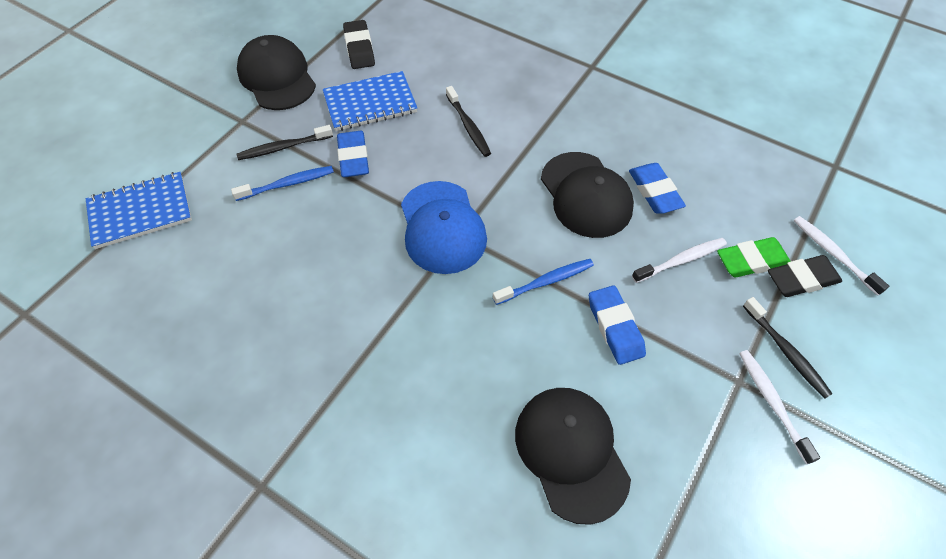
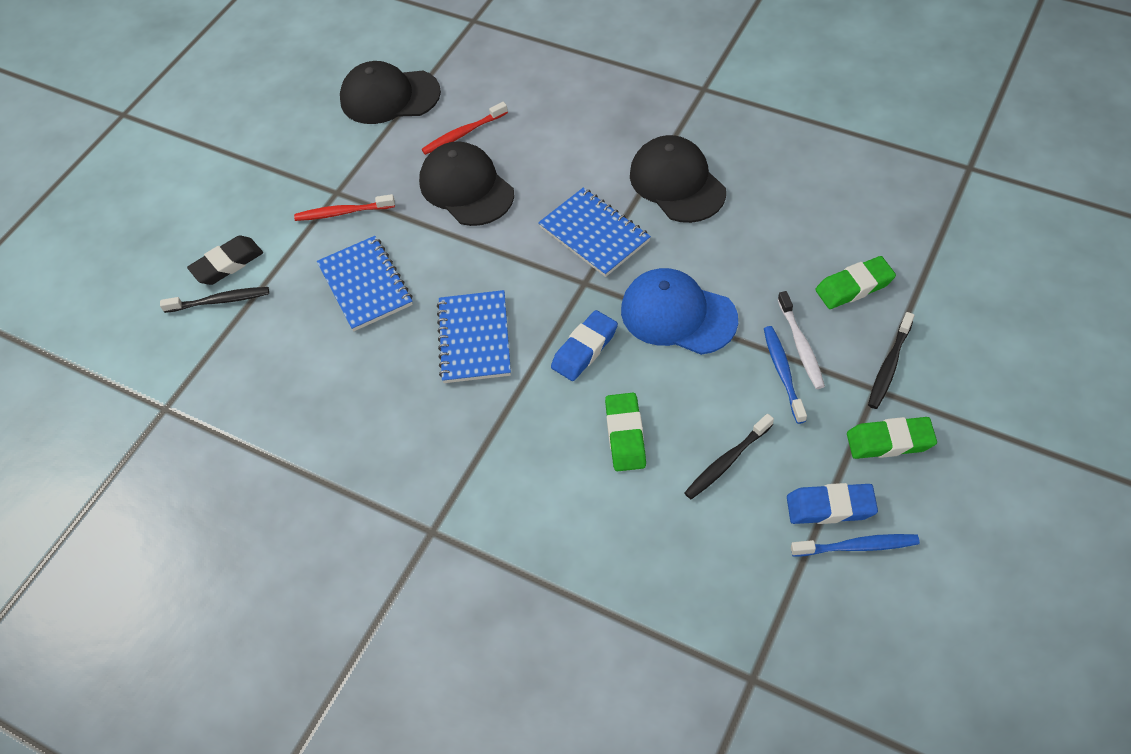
black eraser: [343,20,375,69] [768,255,842,297] = 2 -> [187,236,263,285] = 1
blue eraser: [337,131,369,177] [589,285,646,365] [629,163,686,214] = 3 -> [551,310,618,381] [787,483,878,524] = 2
blue notebook: [86,172,192,249] [323,71,417,131] = 2 -> [317,236,413,331] [437,290,511,383] [538,188,651,277] = 3
green eraser: [717,237,791,277] = 1 -> [605,393,646,471] [815,256,896,309] [847,417,937,459] = 3
red toothbrush: none = 0 -> [294,194,395,221] [421,102,508,155] = 2
white toothbrush: [632,238,727,283] [739,350,820,464] [794,216,889,296] = 3 -> [778,291,825,389] = 1

